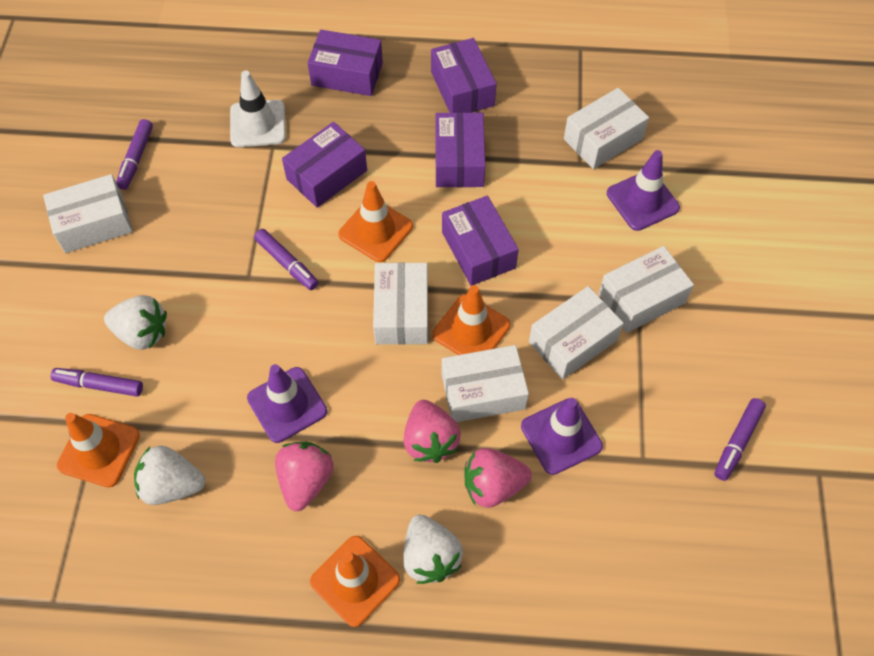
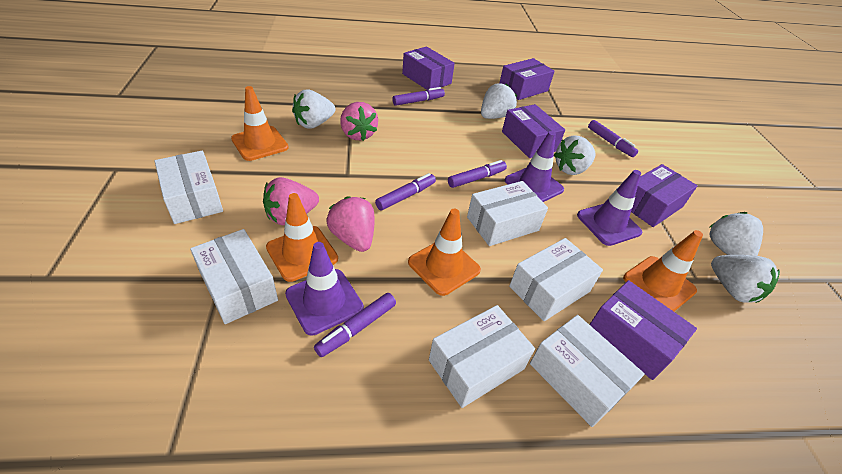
purple marker: [51,368,143,397] [116,119,153,190] [254,229,319,290] [714,398,766,481] = 4 -> [314,293,396,357] [375,173,436,210] [392,87,445,106] [448,160,507,188] [588,120,638,157] = 5
white strawberry: [104,295,167,350] [134,445,205,505] [403,515,463,584] = 3 -> [292,90,336,129] [481,83,517,119] [554,135,596,175] [709,212,763,256] [711,255,780,303] = 5
white traffic cone: [230,70,286,147] = 1 -> none = 0

